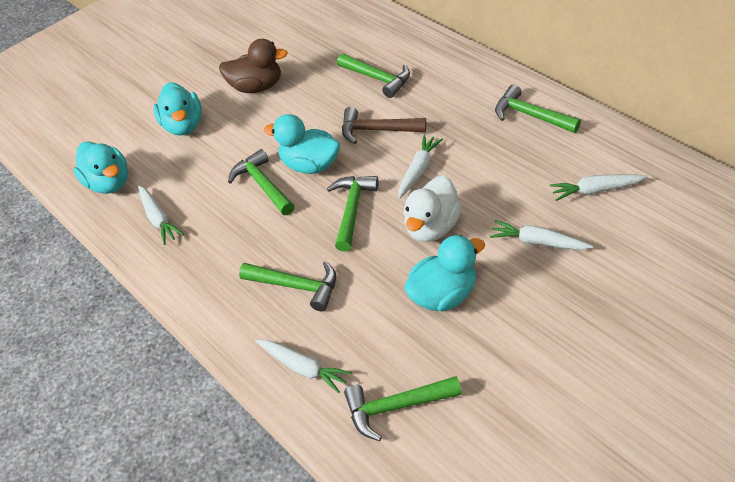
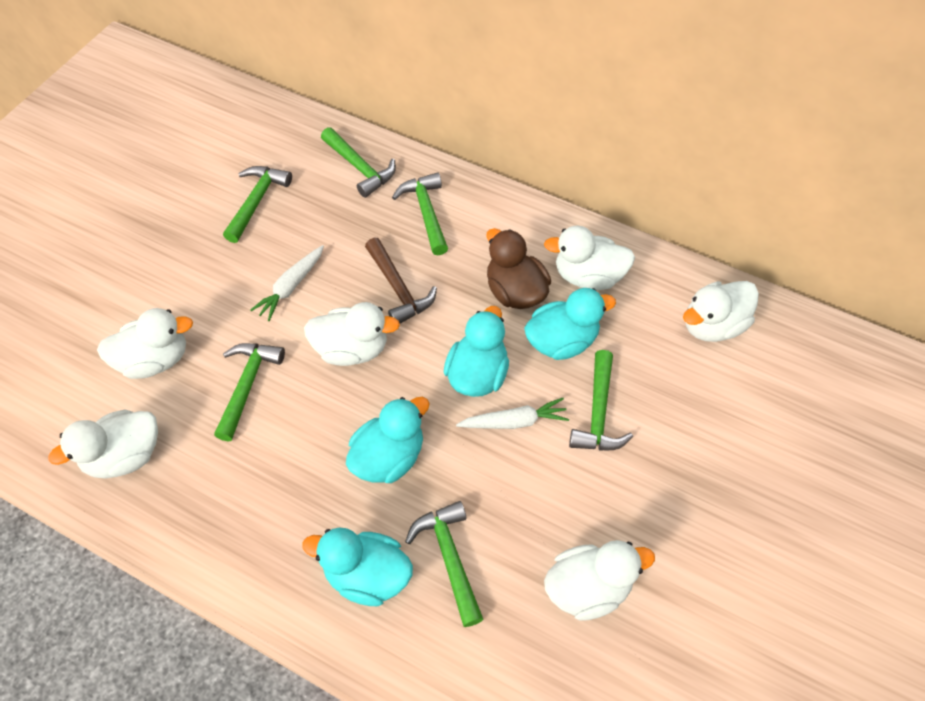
white carrot: [138,186,184,245] [255,340,352,393] [398,135,443,199] [490,220,593,250] [550,175,647,201] = 5 -> [250,245,324,321] [456,398,569,429] = 2
white duck: [403,175,462,242] = 1 -> [48,409,158,479] [97,308,193,379] [304,302,400,366] [544,226,635,290] [544,540,655,621] [683,281,759,342] = 6

